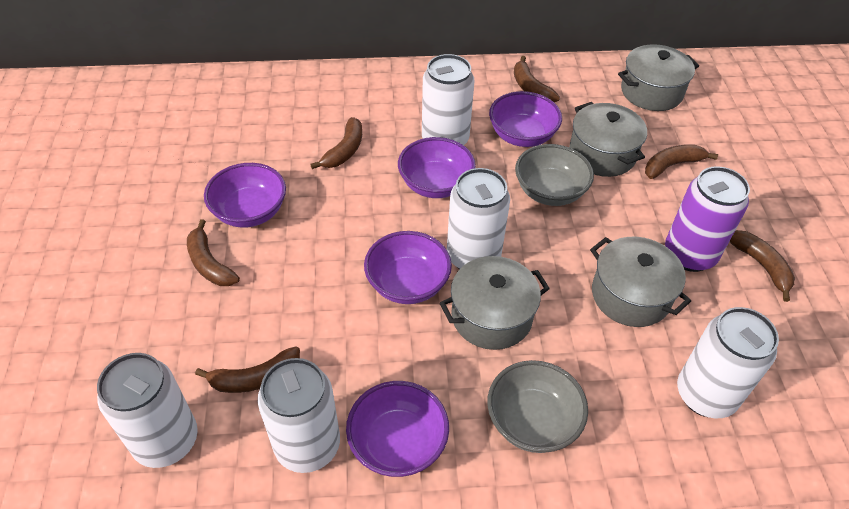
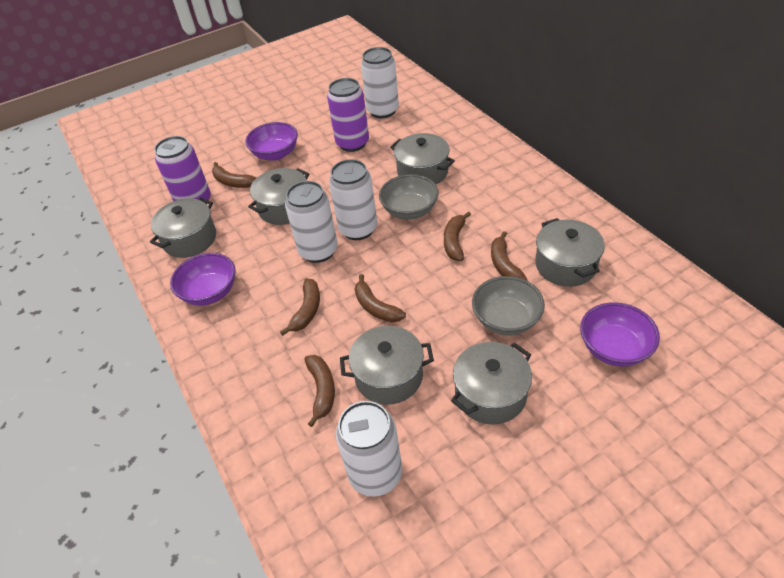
grey pot: [440,256,550,350] [569,102,647,177] [590,237,691,327] [618,44,699,111] = 4 -> [150,198,216,258] [248,168,309,225] [340,326,434,405] [390,133,455,184] [451,342,532,425] [535,218,605,287] = 6
purple bowl: [204,163,286,228] [346,381,449,477] [364,231,452,304] [398,137,476,198] [489,91,562,147] = 5 -> [170,253,236,306] [245,122,298,161] [580,302,660,366] = 3
purple can: [665,166,750,272] = 1 -> [154,136,211,204] [327,78,369,152] = 2
white can: [97,353,198,468] [258,358,340,473] [422,54,474,145] [447,168,510,269] [677,307,779,418] = 5 -> [285,181,338,263] [329,159,377,240] [336,401,402,497] [361,47,399,118] = 4

